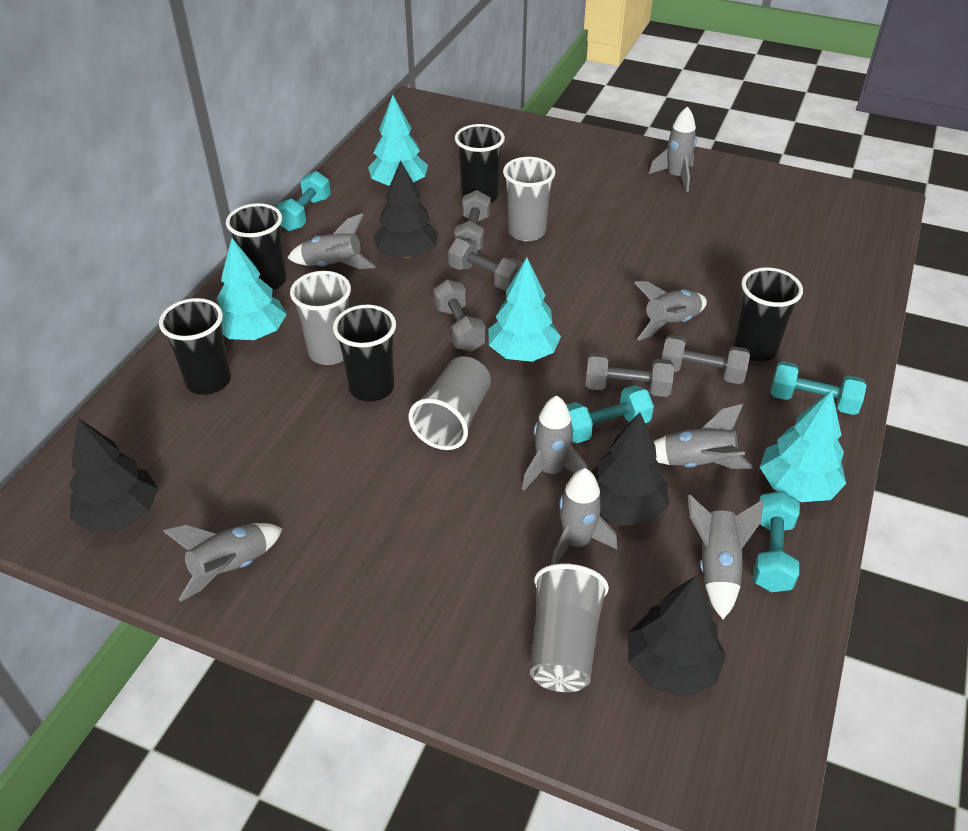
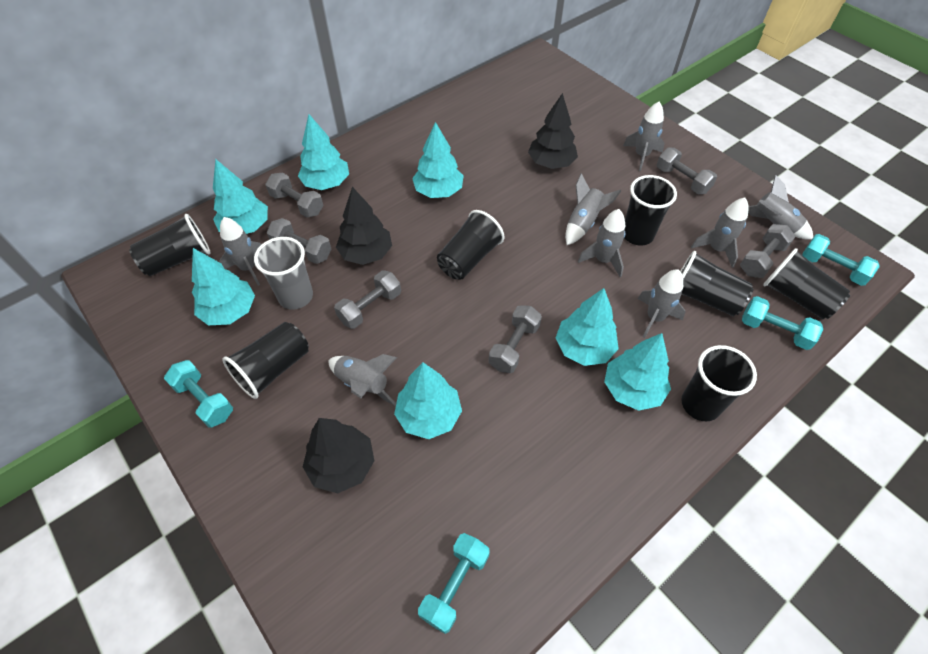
black cup: [159,298,231,395] [226,203,286,291] [333,305,396,402] [455,124,505,203] [734,267,803,361] = 5 -> [129,214,211,276] [222,322,309,399] [437,210,504,280] [625,175,677,246] [680,251,754,316] [682,345,757,421] [763,248,850,319] = 7
black tree: [69,418,158,532] [373,160,438,258] [591,412,669,526] [628,576,726,697] = 4 -> [303,418,374,493] [336,187,392,265] [528,93,578,169] = 3
grey cup: [290,271,351,365] [408,356,491,450] [503,157,555,241] [530,563,609,692] = 4 -> [254,237,313,310] = 1
grey dumbbell: [433,280,486,352] [448,238,523,291] [454,190,491,251] [585,352,674,397] [662,335,750,384] = 5 -> [265,172,324,218] [267,218,331,264] [334,270,401,329] [489,305,542,373] [657,147,717,194] [740,224,796,278] = 6
turquoise tree: [217,238,287,340] [368,95,428,186] [488,257,561,362] [760,390,846,502] = 4 -> [192,248,255,325] [213,159,268,234] [298,114,349,190] [394,362,462,439] [412,122,464,198] [556,288,619,366] [604,333,671,411] = 7

